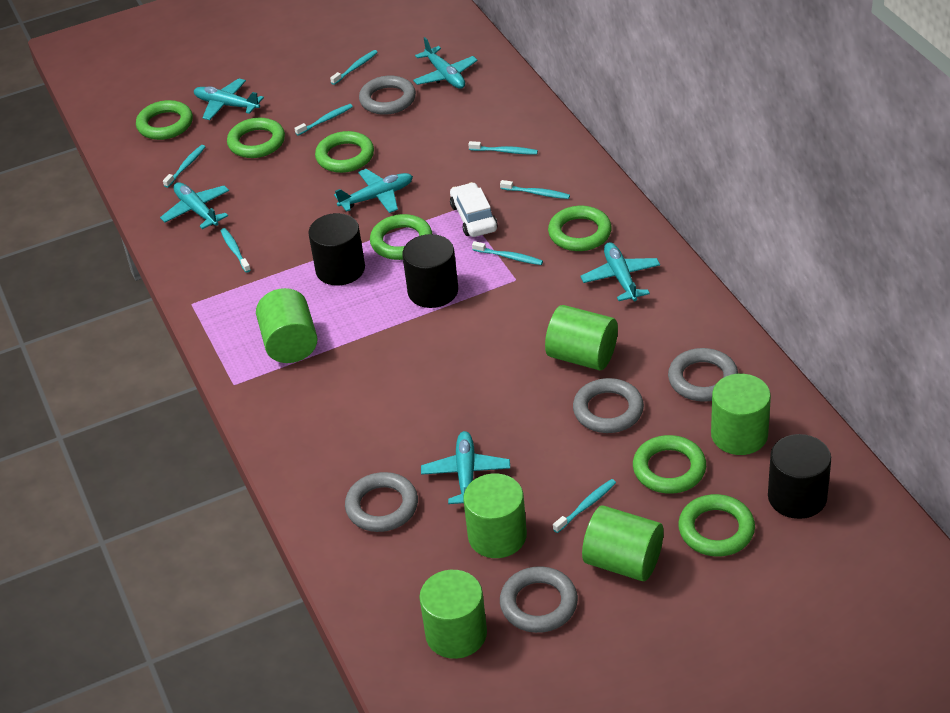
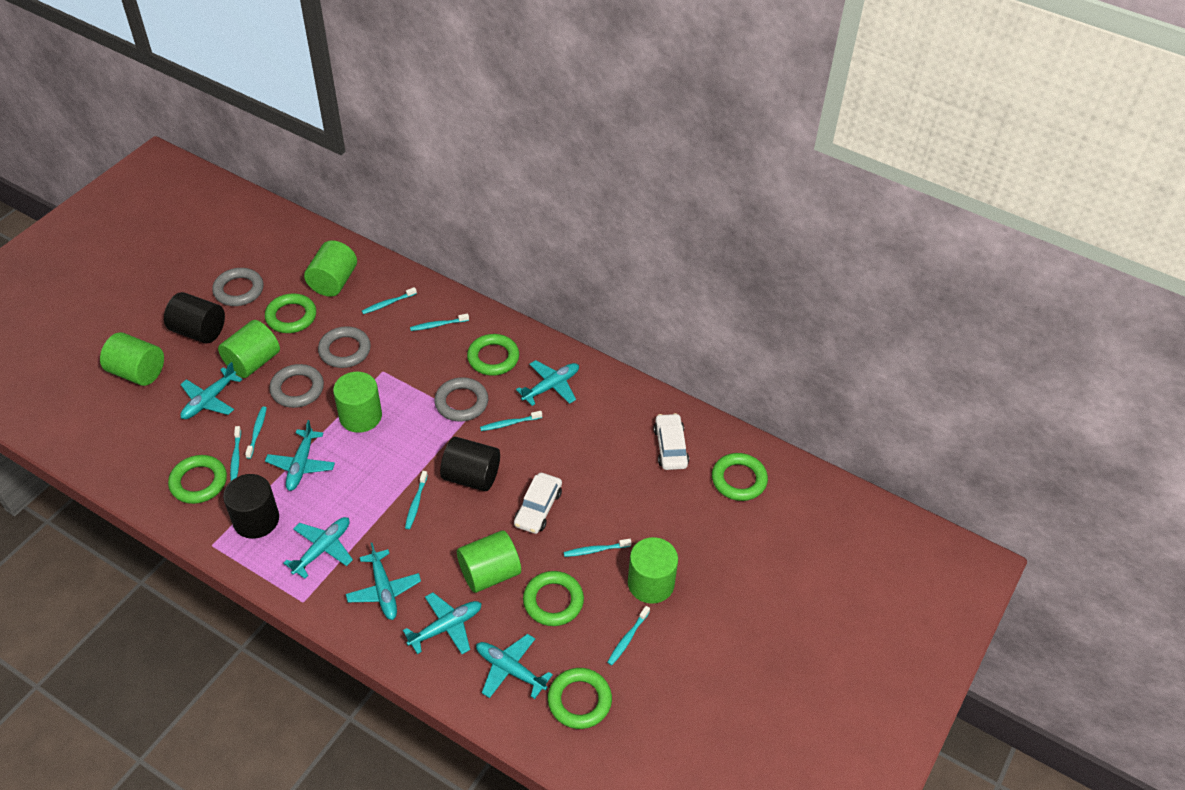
green ring: [136,100,193,140] [227,118,285,158] [315,131,374,173] [370,214,432,260] [548,206,612,251] [633,435,706,494] [678,494,755,556] = 7 -> [168,455,227,504] [265,293,316,333] [467,334,519,376] [523,571,584,626] [548,668,612,729] [712,453,768,501] = 6
grey ring: [345,472,418,532] [359,76,416,115] [500,566,578,633] [573,378,644,433] [668,348,738,402] = 5 -> [212,268,264,306] [269,364,324,408] [318,326,371,368] [434,377,488,422] = 4
turquoise plane: [160,182,229,229] [194,78,264,120] [334,169,413,213] [413,37,478,89] [421,431,510,504] [580,242,660,301] = 6 -> [180,362,243,419] [265,420,335,491] [283,517,353,579] [346,543,421,620] [403,592,482,654] [476,634,553,699] [516,360,579,406] = 7
white car: [450,182,498,237] = 1 -> [514,473,562,534] [654,413,689,470] = 2

